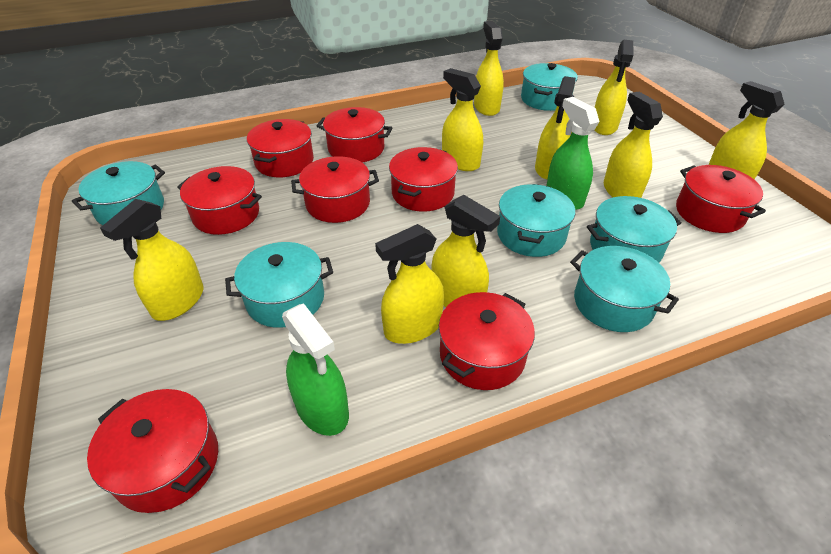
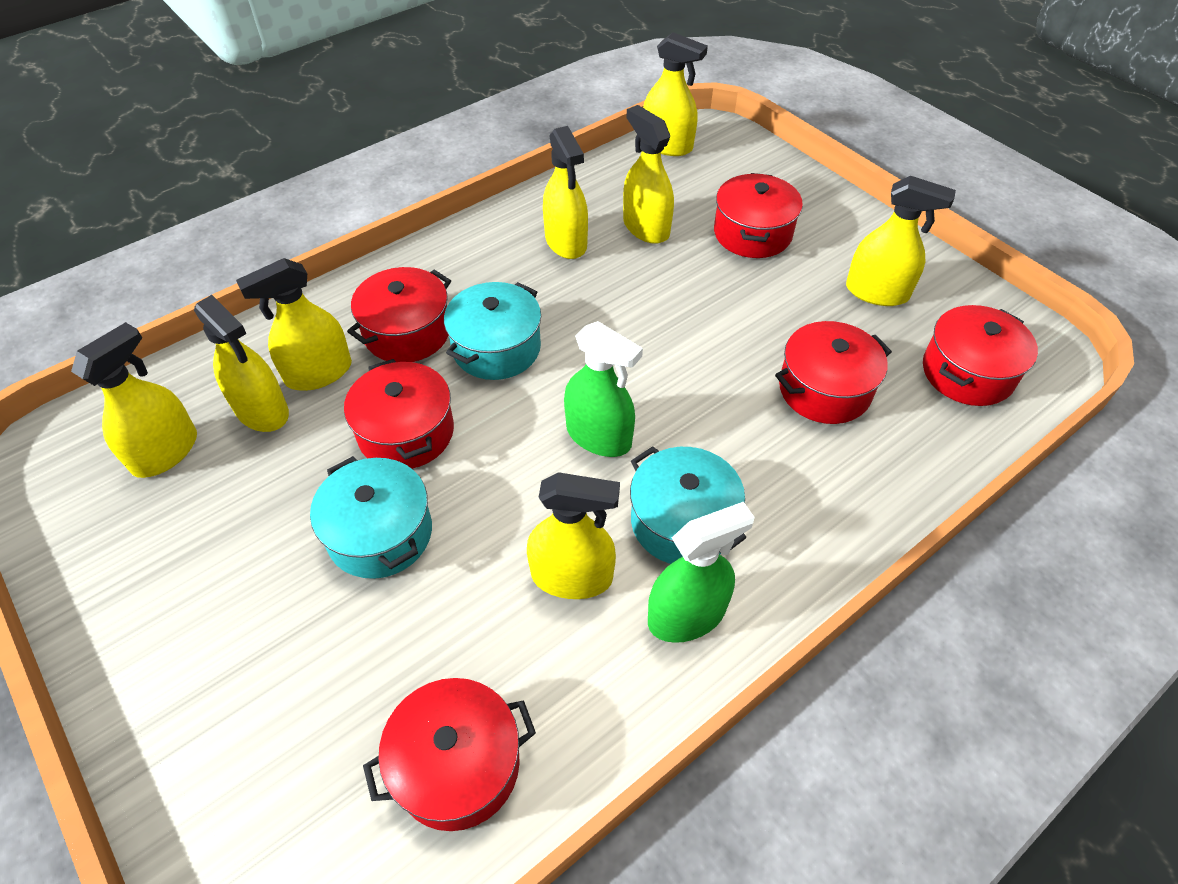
red pot: [87,389,218,513] [177,166,262,235] [247,119,314,177] [291,156,379,223] [317,107,393,163] [389,147,458,212] [439,292,535,390] [676,165,766,233] = 8 -> [344,359,454,469] [347,267,451,362] [363,678,536,831] [714,173,803,258] [775,321,892,424] [923,305,1038,406] = 6
turquoise pot: [72,161,165,225] [225,242,333,328] [497,184,575,257] [521,63,578,111] [570,246,679,332] [587,196,681,262] = 6 -> [310,456,432,579] [444,282,541,380] [630,446,746,564] = 3
yellow spray bottle: [100,199,204,321] [375,224,444,344] [431,195,500,307] [442,68,483,171] [474,21,504,116] [535,76,576,179] [595,40,633,135] [604,92,663,198] [708,81,785,179] = 9 -> [71,322,197,478] [194,295,289,432] [236,258,352,391] [527,472,620,599] [543,126,588,259] [623,105,674,244] [643,32,708,156] [846,176,956,306] = 8

